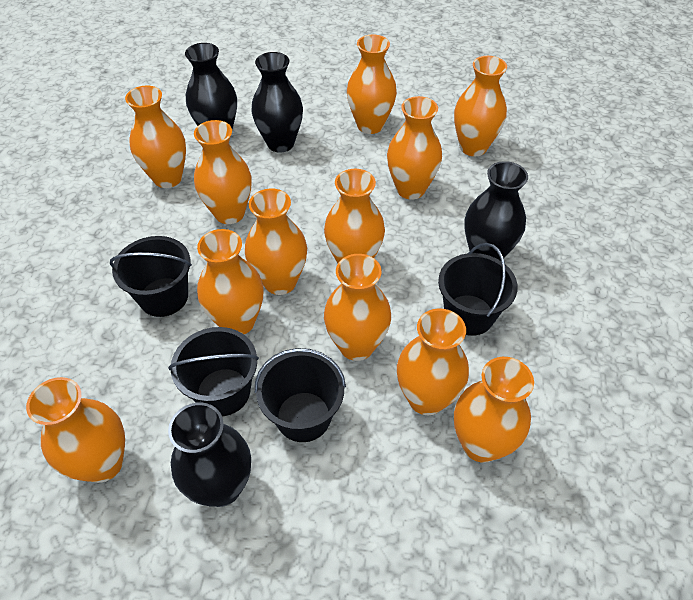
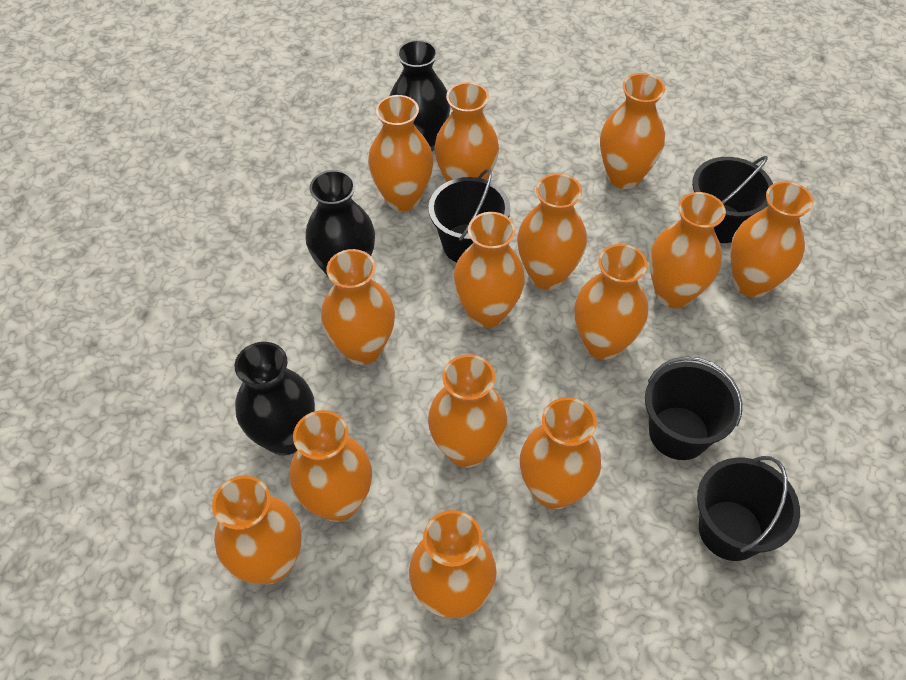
black vase: [168,402,251,507] [185,43,237,135] [251,52,303,153] [464,161,528,261] = 4 -> [235,342,315,455] [306,170,375,278] [390,40,450,152] = 3
orange vase: [26,377,125,483] [125,86,186,188] [194,120,252,224] [197,229,263,334] [245,189,307,295] [324,169,385,263] [324,254,391,361] [347,35,397,134] [387,96,442,199] [397,308,469,415] [454,56,507,156] [454,357,534,463] = 12 -> [212,476,301,584] [290,410,372,522] [321,249,395,365] [368,95,434,211] [409,510,497,618] [428,354,507,468] [434,82,499,182] [453,212,525,328] [517,173,587,290] [520,397,601,509] [574,244,648,360] [600,73,665,189] [649,192,726,308] [730,181,813,298] = 14

